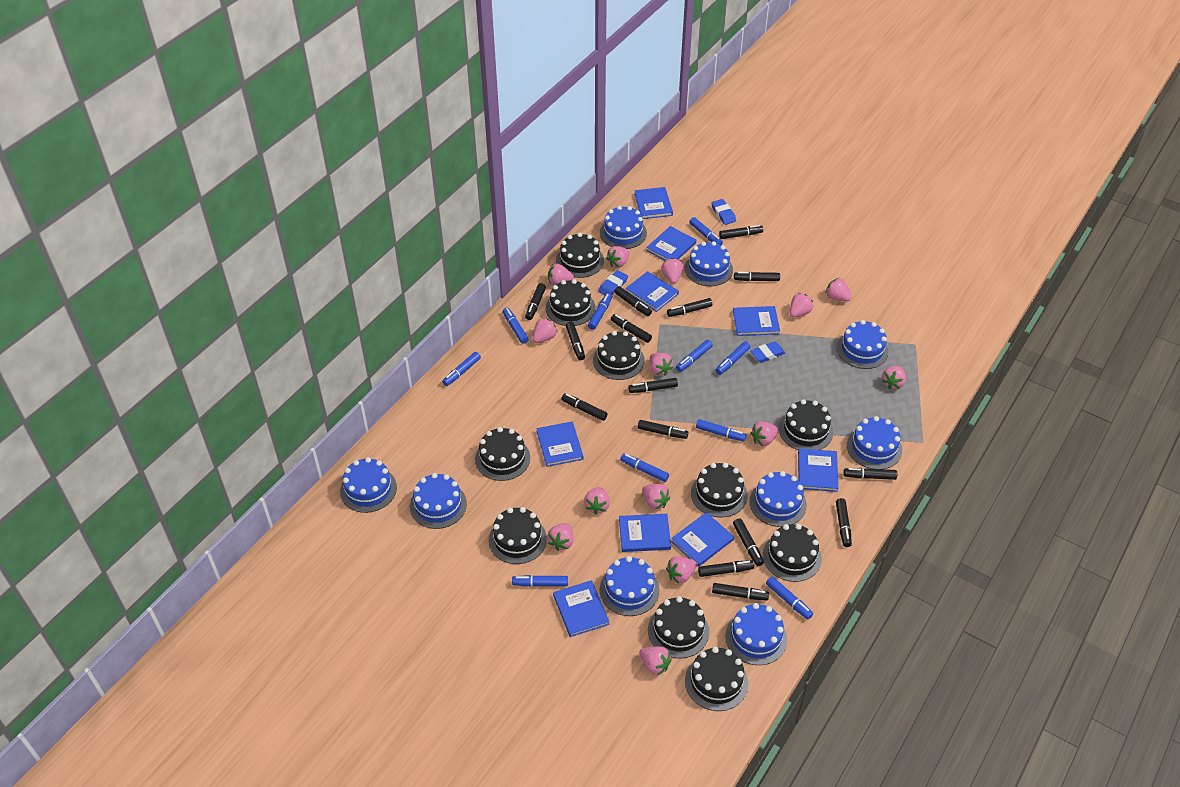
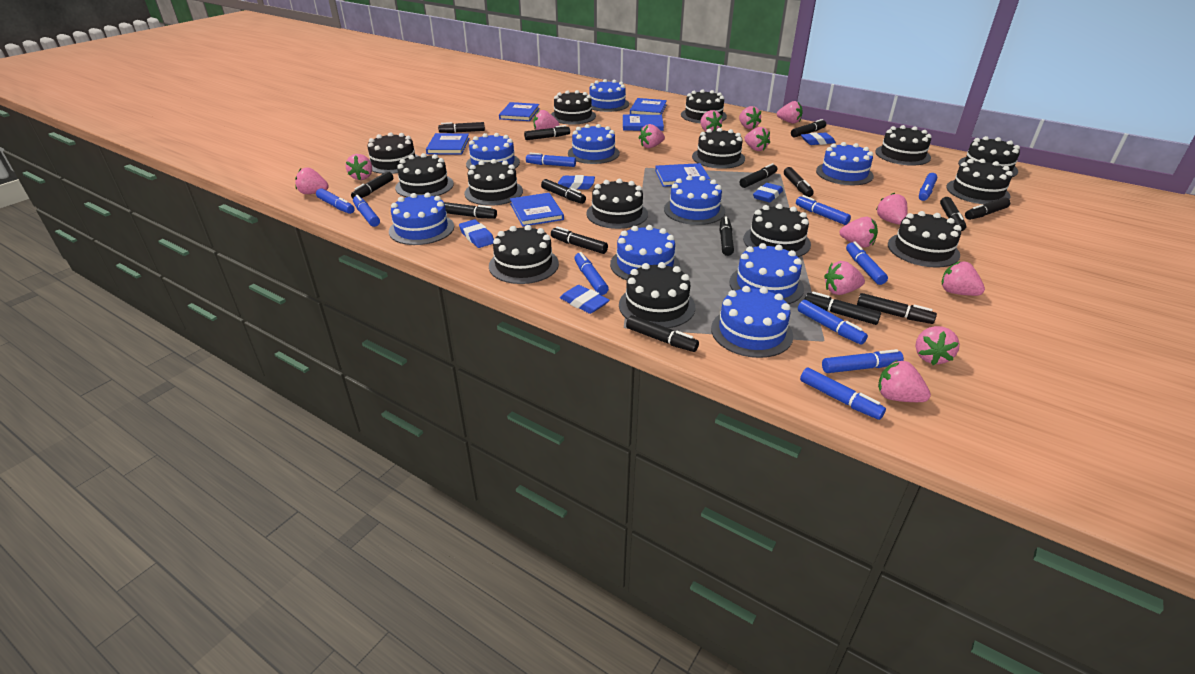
black cake: [475,427,530,481] [489,507,547,564] [546,279,596,326] [556,233,604,278] [593,331,645,380] [648,596,709,658] [685,647,748,711] [691,463,747,518] [763,524,822,582] [779,399,833,450] = 10 -> [367,132,418,174] [395,153,454,197] [464,159,523,206] [489,225,559,284] [551,90,596,125] [586,179,648,229] [619,262,695,328] [681,89,727,123] [692,128,745,169] [743,204,811,257] [875,125,932,166] [888,211,962,268] [946,159,1013,204] [958,136,1020,177] = 14
blue book: [536,422,583,467] [553,580,609,637] [619,514,671,552] [625,271,679,312] [634,187,673,219] [646,226,696,260] [671,512,734,567] [733,306,780,336] [798,448,838,492] = 9 -> [426,133,469,155] [499,102,540,121] [510,193,564,227] [623,114,664,131] [630,98,667,115] [655,163,710,187] = 6
blue eraser: [598,270,628,295] [711,199,736,225] [750,342,785,363] = 3 -> [459,219,494,248] [558,175,595,190] [560,285,610,314] [753,183,783,202] [801,133,836,145] = 5

